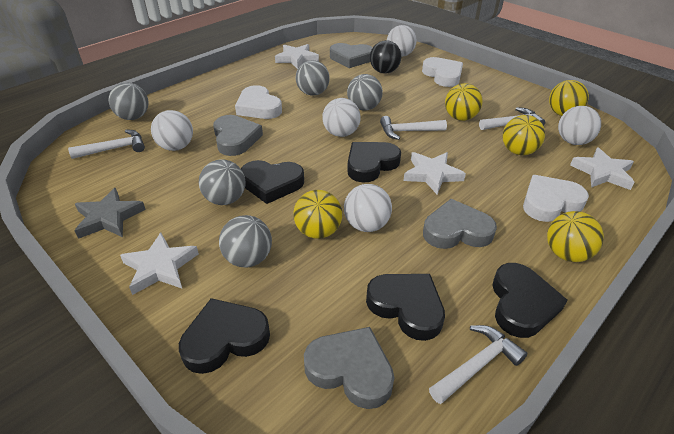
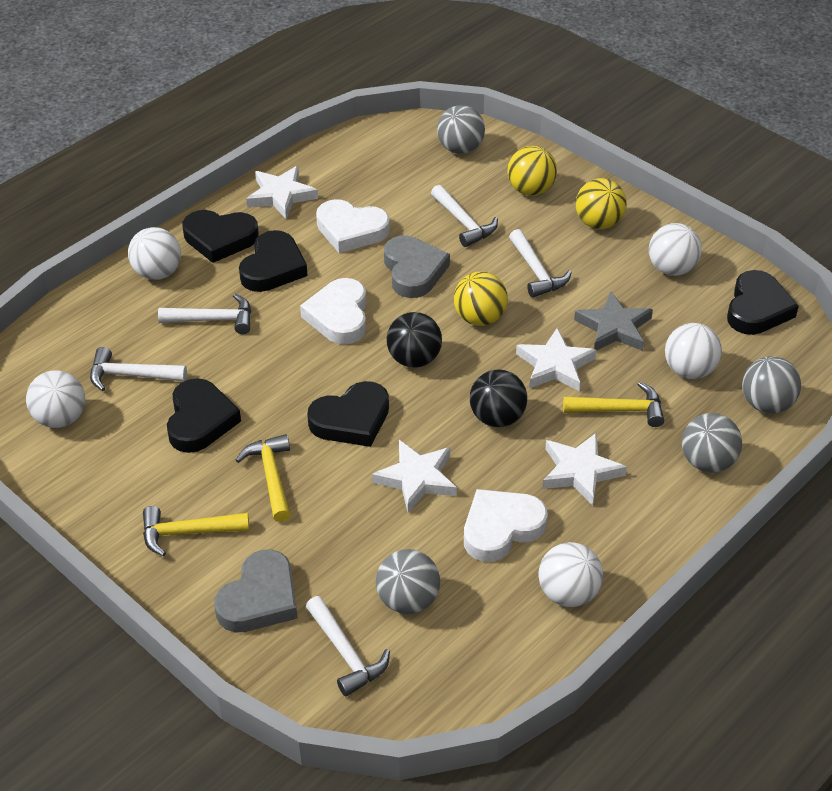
black ball: [370,40,401,74] = 1 -> [387,312,442,368] [470,369,527,427] = 2
grey ball: [108,82,149,120] [199,159,245,205] [219,215,272,267] [296,60,330,96] [347,74,383,111] = 5 -> [376,549,440,614] [437,105,485,154] [682,413,742,473] [742,356,801,414] = 4
grey heart: [213,115,263,156] [304,327,395,409] [330,43,373,68] [423,199,497,249] = 4 -> [214,550,298,633] [384,235,450,298] = 2
white hammer: [68,129,145,159] [380,116,447,140] [429,325,527,404] [479,107,545,130] = 4 -> [90,347,187,391] [158,294,251,334] [306,596,390,696] [431,185,498,247] [509,229,572,298] = 5
yellow ball: [293,190,342,239] [445,83,483,121] [503,115,545,155] [547,211,604,262] [549,80,589,116] = 5 -> [454,272,508,326] [508,146,557,196] [576,178,627,229] = 3
yellow hammer: none = 0 -> [143,506,249,557] [236,434,291,522] [563,382,664,427] = 3

